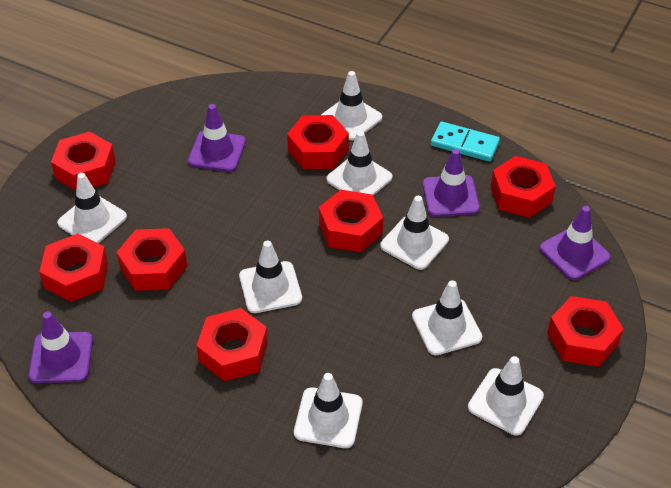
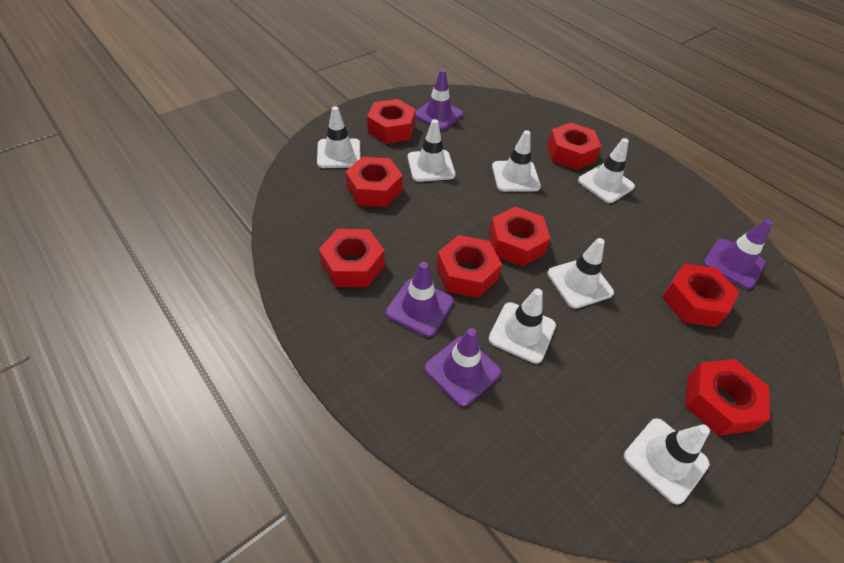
turquoise domino: [431,122,500,162] = 1 -> none = 0
white traffic cone: [57,173,127,243] [239,241,302,313] [294,373,363,448] [321,71,382,140] [326,131,393,196] [380,196,449,270] [412,281,482,355] [468,356,544,435] = 8 -> [317,106,361,168] [408,119,456,182] [489,288,556,364] [492,130,541,192] [548,238,614,309] [578,138,635,203] [624,418,710,504] = 7

